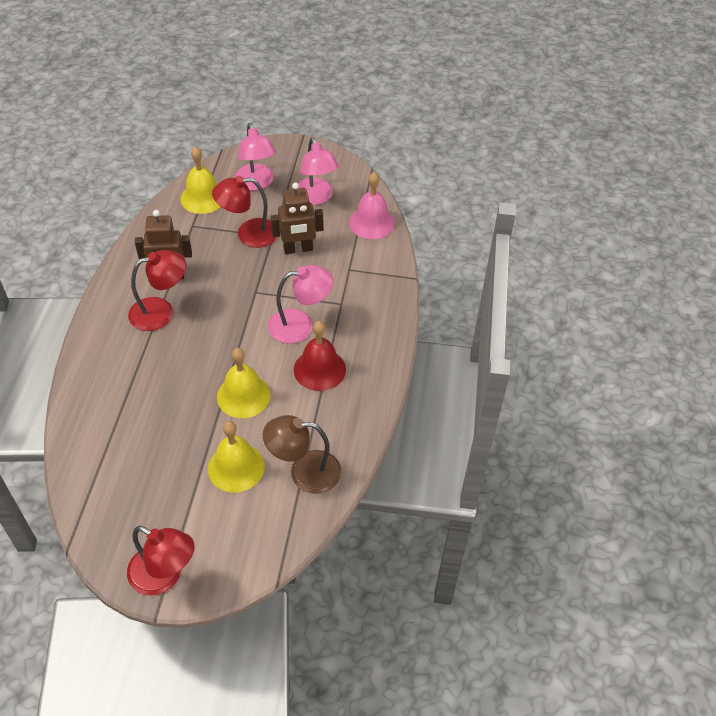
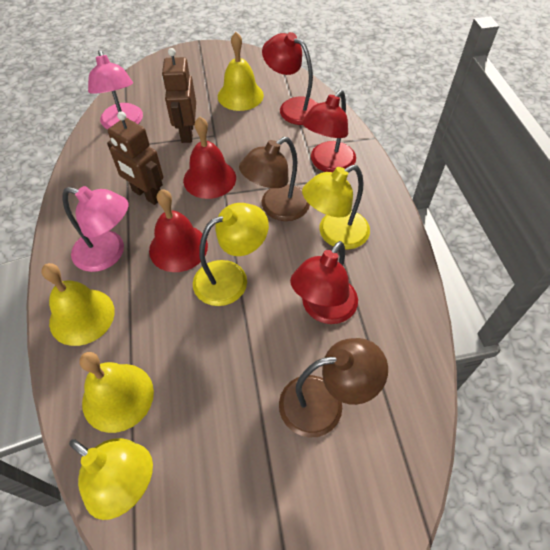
brown lamp: [263,415,342,494] = 1 -> [239,137,310,221] [279,338,388,438] = 2
pink bell: [349,172,395,239] = 1 -> none = 0
pink lamp: [235,123,276,191] [268,265,334,344] [298,137,339,205] = 3 -> [62,186,128,272] [88,50,143,129] = 2
red bell: [294,321,346,391] = 1 -> [149,189,208,272] [183,116,236,199] = 2
yellow lamp: none = 0 -> [69,438,153,520] [193,203,269,306] [302,165,370,250] = 3

